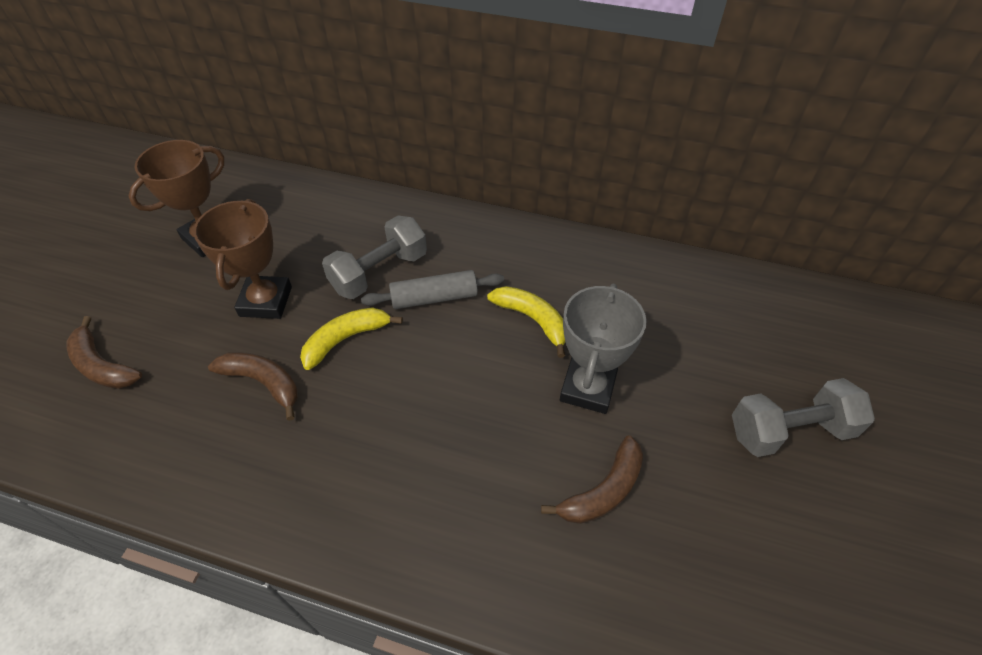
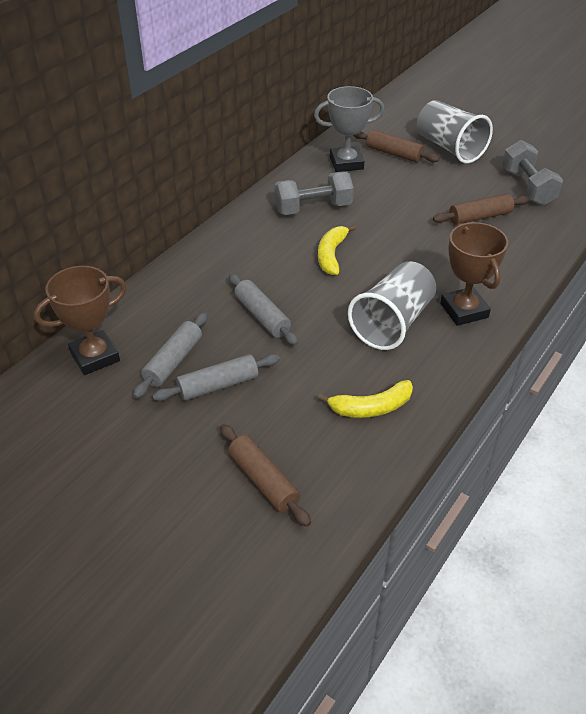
brown banana: [66,316,142,389] [208,352,298,421] [541,435,643,524] = 3 -> none = 0
brown rolling pin: none = 0 -> [220,424,311,527] [353,130,440,163] [433,194,529,225] = 3
grey cup: none = 0 -> [348,261,436,350] [417,100,493,164] = 2
grey rolling pin: [361,270,504,309] = 1 -> [133,312,208,399] [152,354,280,401] [229,274,299,346] = 3

